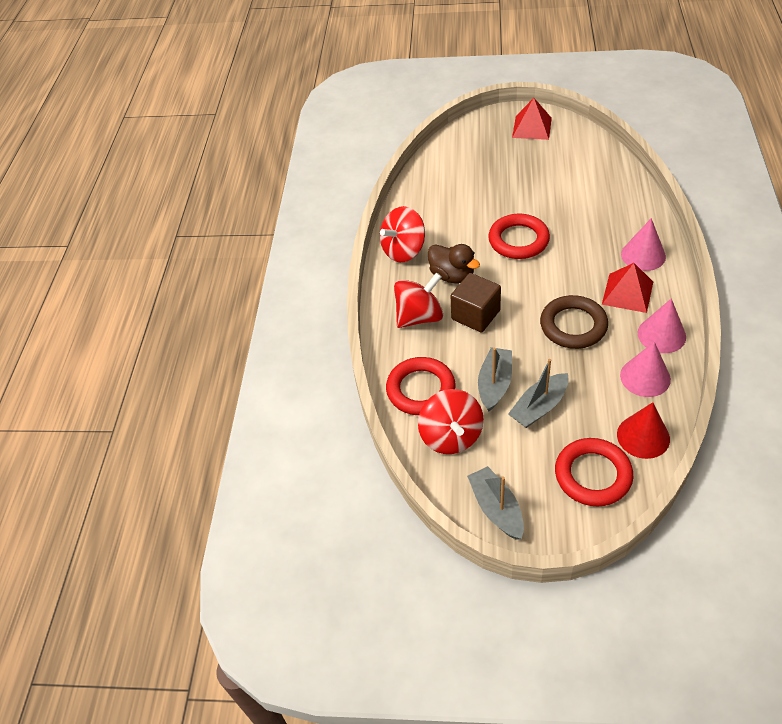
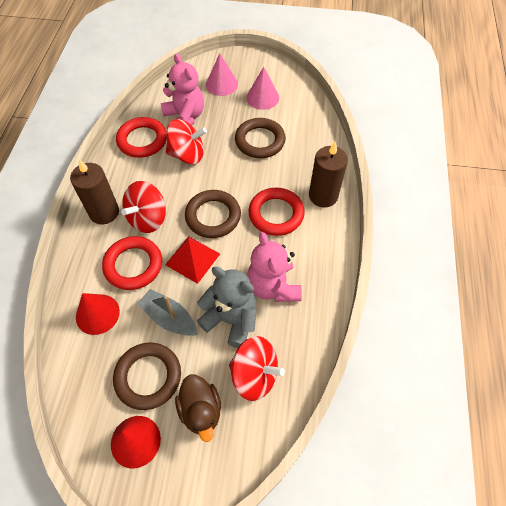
brown candle: none = 0 -> [70,159,119,224] [309,142,348,208] = 2
brown cube: [451,273,501,333] = 1 -> none = 0
brown ring: [540,295,608,349] = 1 -> [113,342,181,410] [185,190,241,238] [235,118,286,158] = 3
grey boat: [467,466,524,540] [478,347,512,411] [508,359,569,428] = 3 -> [137,289,197,336] = 1
grey teddy bear: none = 0 -> [197,267,257,348] = 1
pink cone: [620,342,671,397] [621,218,666,271] [637,298,686,353] = 3 -> [206,53,238,96] [247,67,279,110] = 2
pink teddy bear: none = 0 -> [160,53,204,125] [247,232,302,302] = 2
red cone: [617,402,670,459] = 1 -> [76,293,120,335] [111,416,161,468] = 2
red pyramid: [512,98,552,140] [602,263,653,313] = 2 -> [165,236,220,284] = 1

